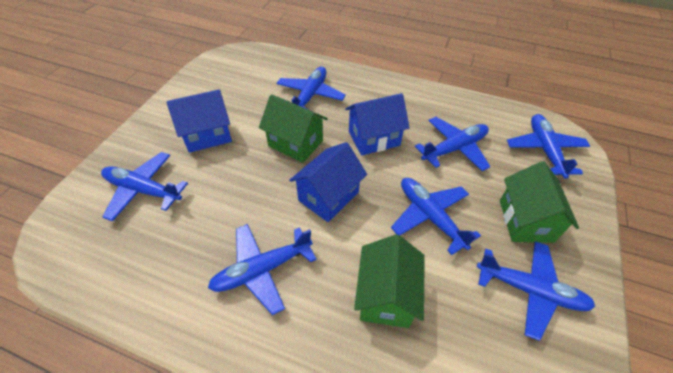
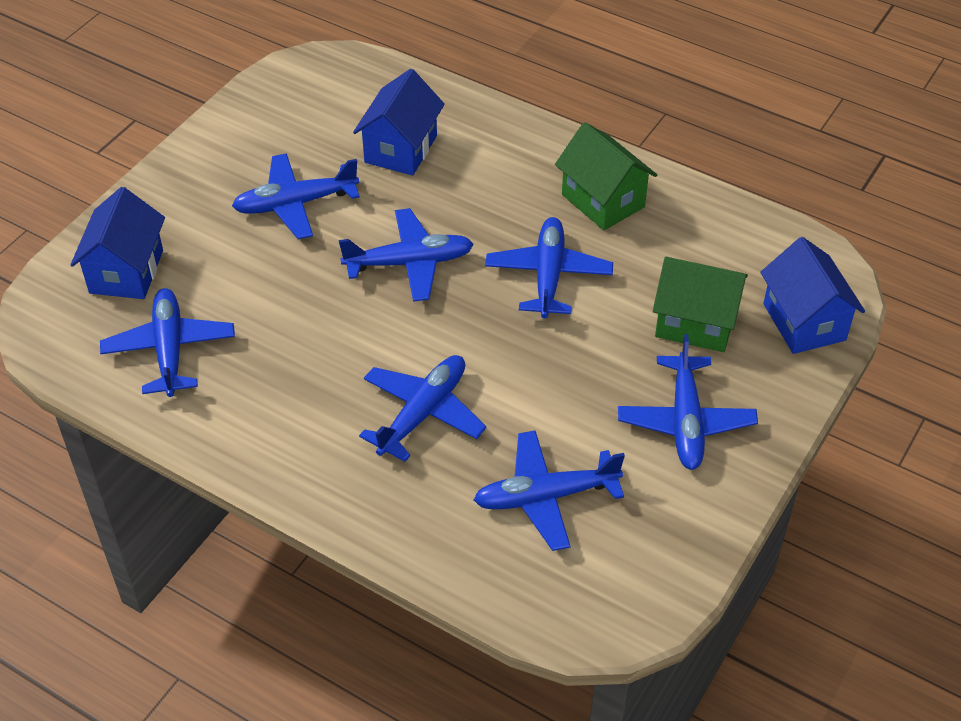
green house: [259,95,328,163] [354,234,425,328] [500,161,579,243] = 3 -> [555,122,657,230] [653,257,748,352] = 2

